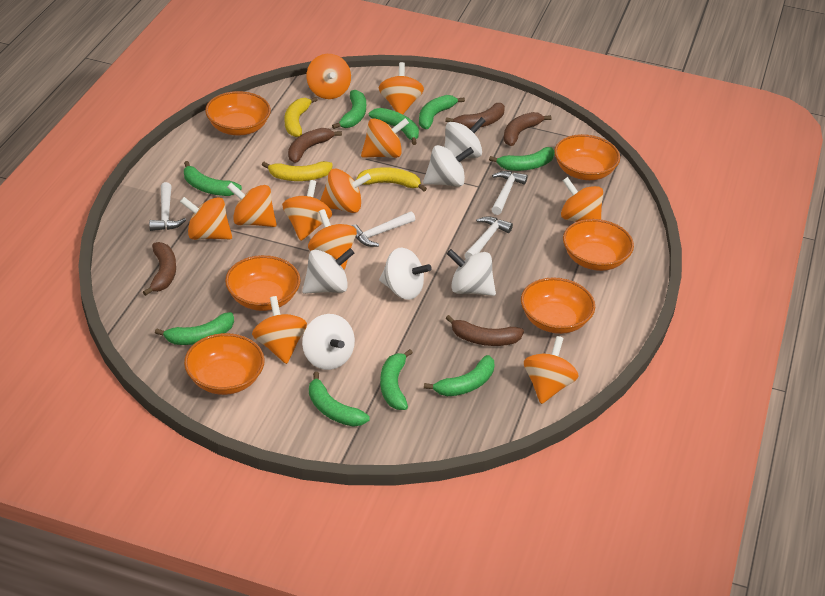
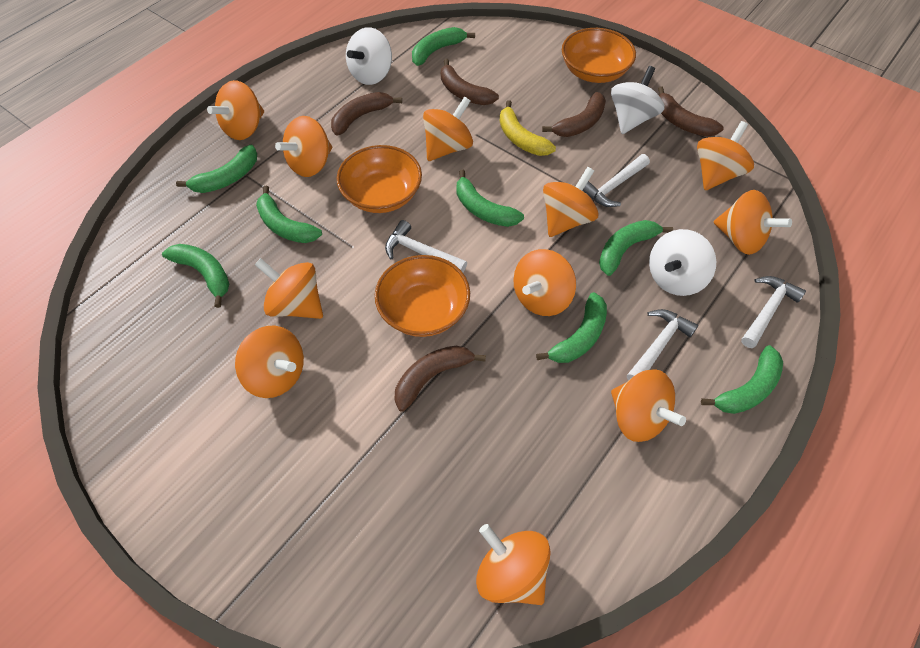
green banana: [155,312,234,345] [184,161,242,196] [309,372,369,427] [332,90,366,129] [369,108,419,145] [380,349,413,410] [419,95,465,129] [424,355,494,396] [489,147,554,171] = 9 -> [162,244,229,308] [176,145,257,193] [256,186,322,243] [412,27,475,66] [457,170,524,227] [536,292,607,363] [599,220,673,276] [701,345,783,414] = 8
orange bowl: [184,333,265,395] [205,91,271,135] [225,255,301,311] [521,277,595,334] [554,134,620,180] [563,219,634,271] = 6 -> [337,145,422,213] [375,255,470,337] [562,28,636,83] = 3
white spinning top: [302,248,354,294] [302,314,355,370] [379,248,432,300] [423,145,474,187] [444,117,486,159] [447,249,496,296] = 6 -> [346,27,392,85] [611,66,664,134] [649,229,716,296] = 3
yellow banana: [262,161,333,181] [285,97,318,137] [356,167,427,191] = 3 -> [500,100,556,156] = 1

